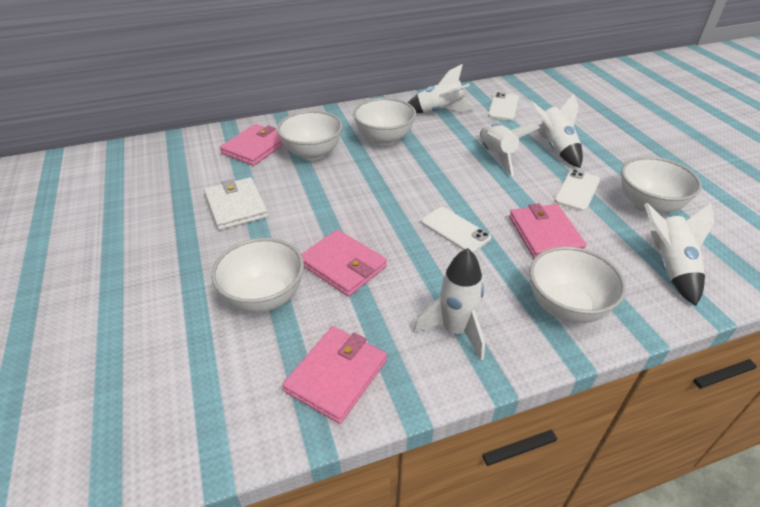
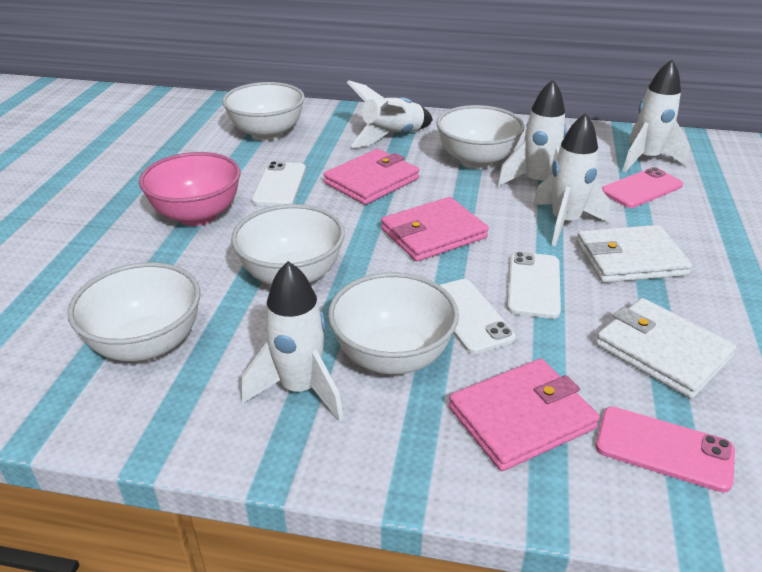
pink bowl: none = 0 -> [139,152,240,226] = 1
pink phone: none = 0 -> [596,407,735,493] [602,167,683,208] = 2
pink wallet: [220,124,284,166] [282,326,387,424] [301,230,387,297] [509,203,587,258] = 4 -> [323,149,419,205] [381,197,489,261] [449,359,600,471] = 3
white wallet: [204,177,269,230] = 1 -> [576,225,692,283] [596,298,737,399] = 2

